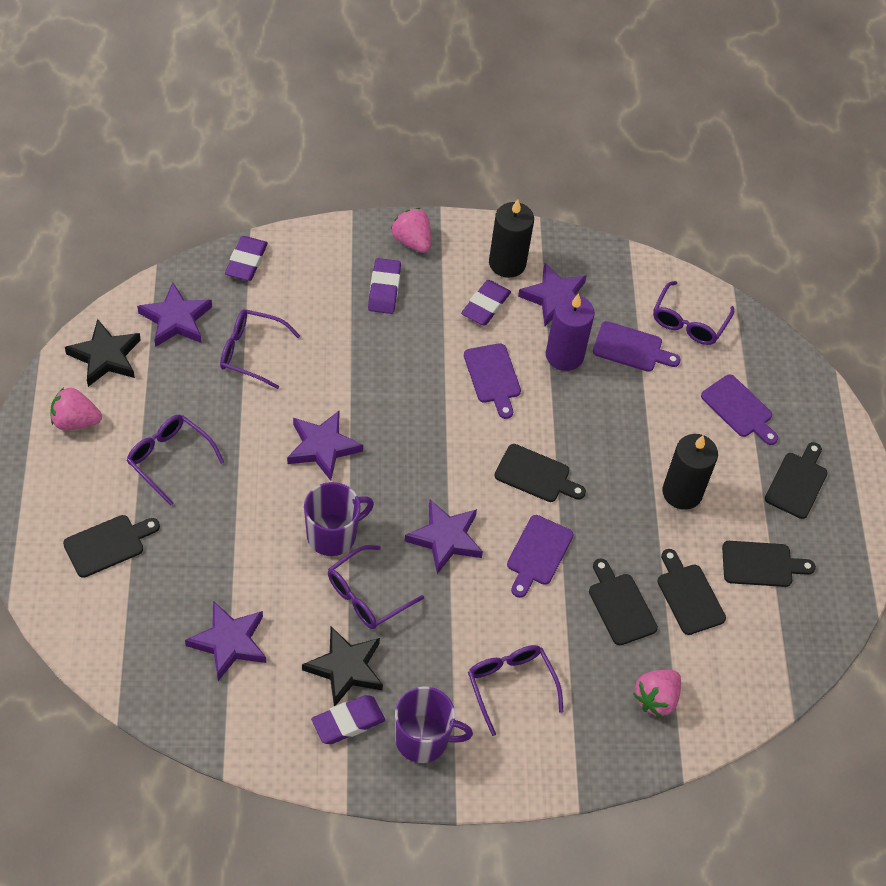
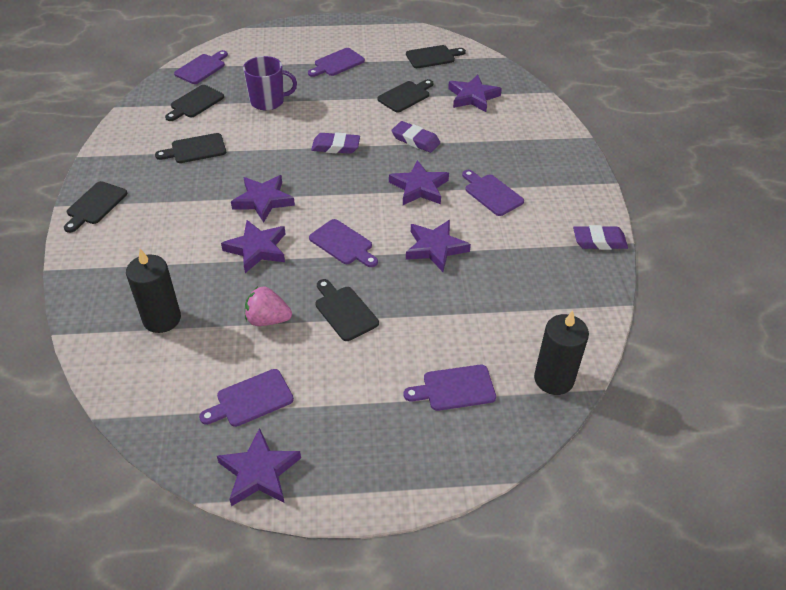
black star: [65,319,141,387] [302,626,383,706] = 2 -> none = 0
pink strawberry: [50,387,102,430] [391,208,431,253] [633,670,681,717] = 3 -> [245,287,292,326] = 1
purple candle: [546,293,595,371] = 1 -> none = 0
purple cutting board: [464,343,521,419] [507,515,573,598] [593,321,680,372] [701,374,778,445] = 4 -> [174,50,228,84] [199,369,294,427] [308,48,365,77] [309,219,378,267] [404,365,496,411] [462,170,524,216] = 6
purple eraser: [225,236,268,281] [311,695,385,744] [368,258,401,314] [461,280,511,326] = 4 -> [311,132,360,154] [391,121,440,153] [573,225,628,250] = 3
purple glasses: [127,415,224,505] [220,309,300,389] [328,545,424,629] [468,645,563,736] [653,281,734,345] = 5 -> none = 0
purple mug: [304,482,374,556] [395,686,473,763] = 2 -> [243,56,297,110] = 1
purple star: [137,282,212,347] [185,601,266,681] [287,410,363,481] [405,500,483,574] [518,263,587,326] = 5 -> [217,428,301,506] [221,220,285,273] [231,175,295,223] [389,160,449,205] [406,220,471,272] [448,75,502,112] = 6

